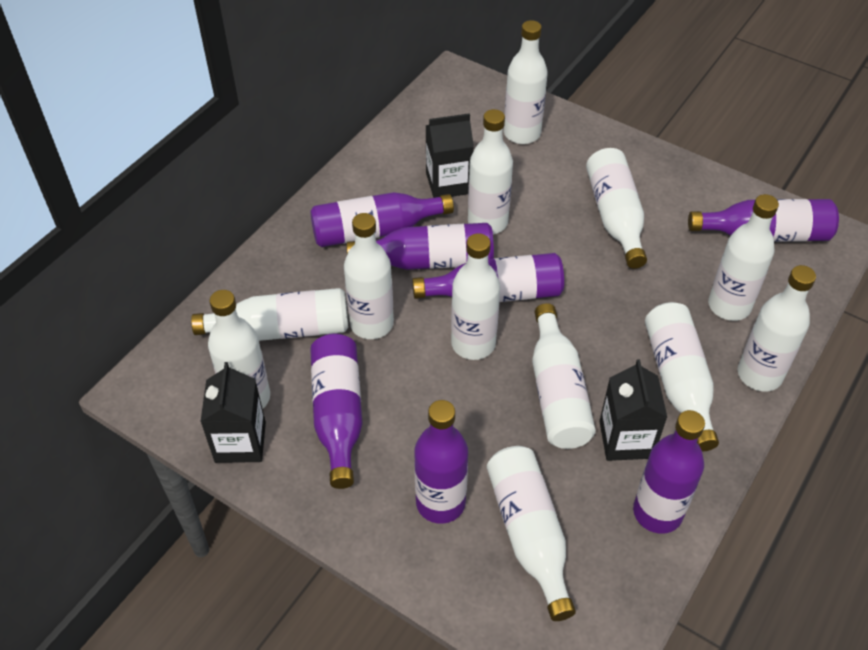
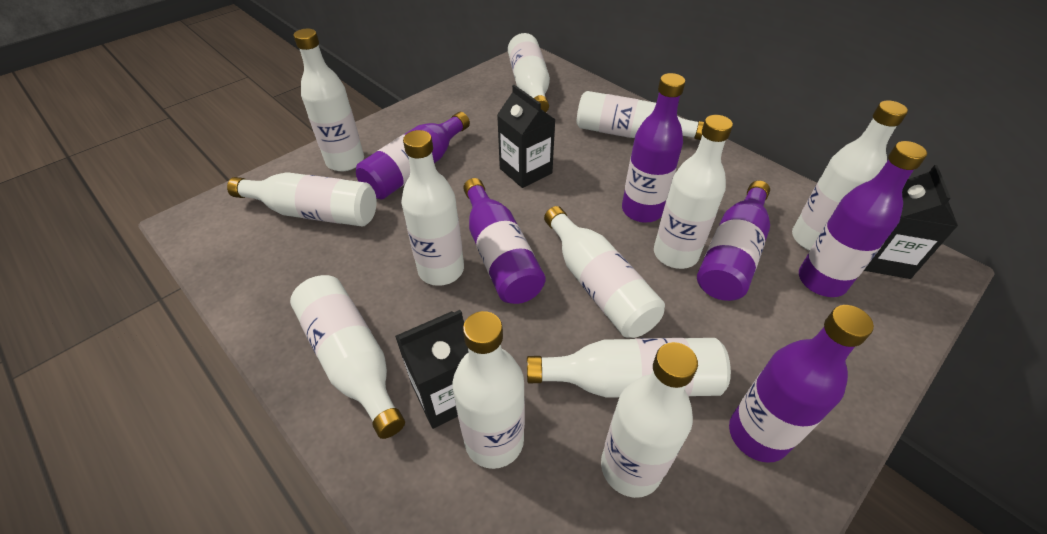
purple bottle: [310,192,454,247] [310,333,363,489] [347,223,494,270] [412,253,564,302] [414,400,468,524] [633,410,705,534] [688,199,839,242] = 7 -> [356,112,470,199] [463,178,546,304] [622,73,685,223] [697,181,770,301] [729,305,874,463] [799,141,927,297] = 6

